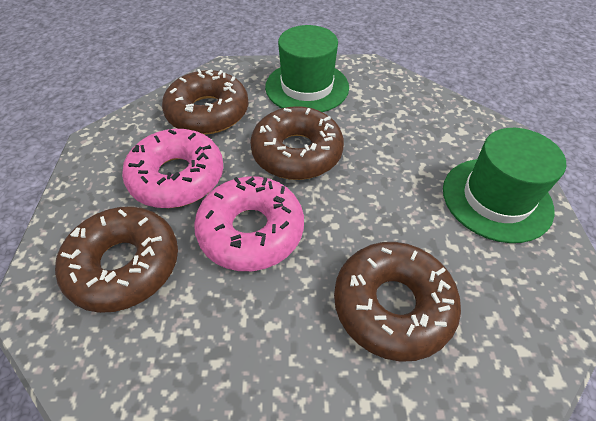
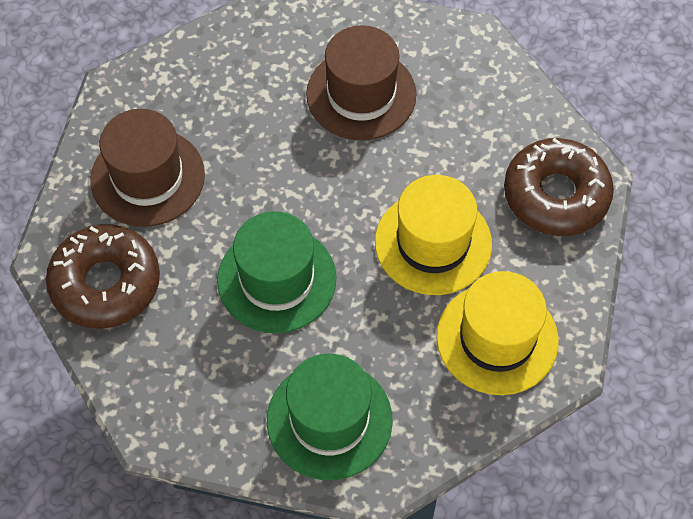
brown donut: [55,206,178,313] [162,69,249,135] [250,106,344,180] [334,242,461,362] = 4 -> [46,224,160,328] [504,138,614,236] = 2
brown hat: none = 0 -> [90,109,205,227] [306,25,417,140] = 2
pink donut: [122,129,223,208] [194,177,304,271] = 2 -> none = 0
yellow hat: none = 0 -> [375,175,492,295] [437,271,559,395] = 2

